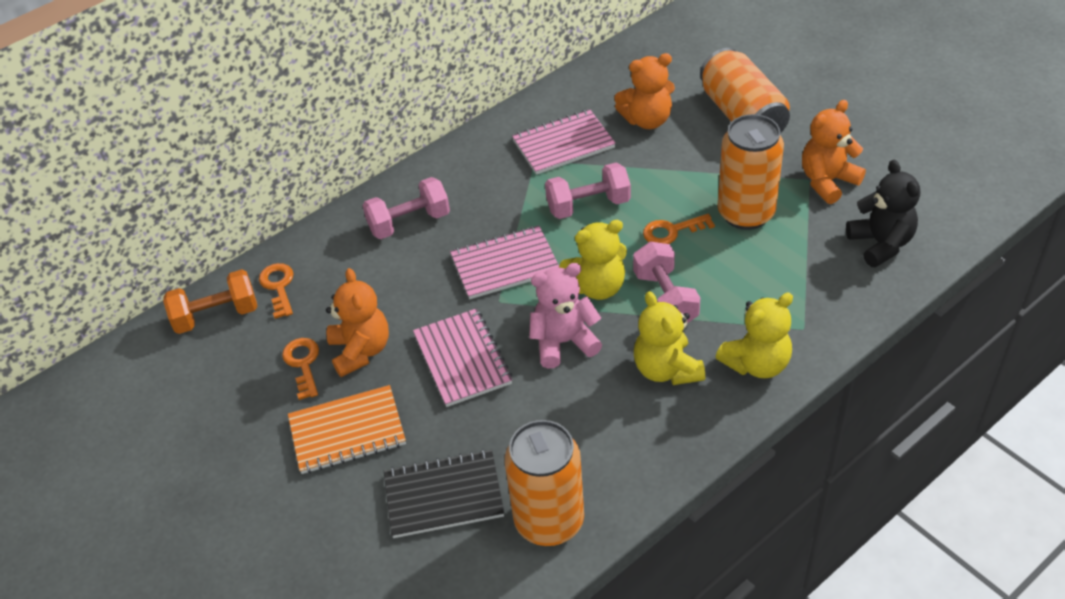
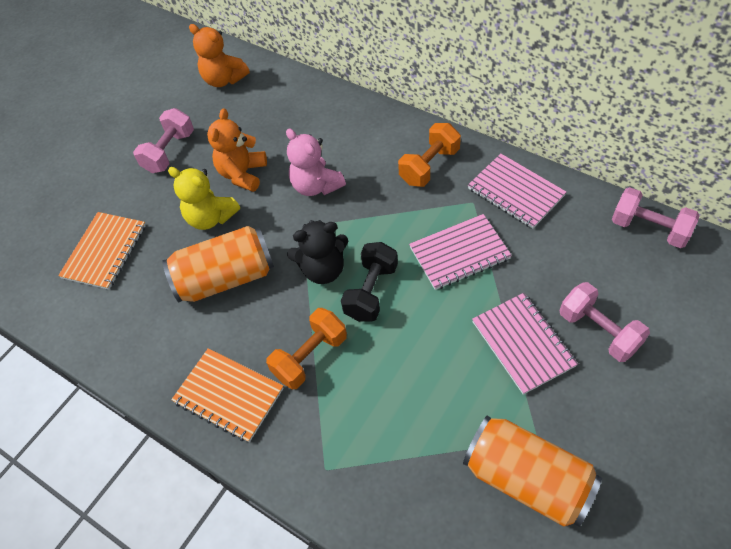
black dumbbell: none = 0 -> [341,242,398,322] = 1
black notebook: [384,449,504,538] = 1 -> none = 0
orange can: [505,420,584,546] [700,48,790,133] [718,114,784,230] = 3 -> [162,226,274,302] [463,415,602,527] = 2
orange dumbbell: [163,269,257,334] = 1 -> [266,308,347,389] [398,123,461,187] = 2
orange key: [259,263,294,319] [282,338,319,400] [643,214,715,244] = 3 -> none = 0
orange notebook: [288,385,406,474] = 1 -> [58,212,146,290] [171,348,284,442] = 2
orange teddy bear: [326,268,389,377] [614,53,675,129] [802,100,866,204] = 3 -> [189,24,250,87] [207,108,267,192] = 2
yellow teddy bear: [559,220,627,300] [634,291,705,385] [716,293,793,378] = 3 -> [168,167,240,230] = 1

